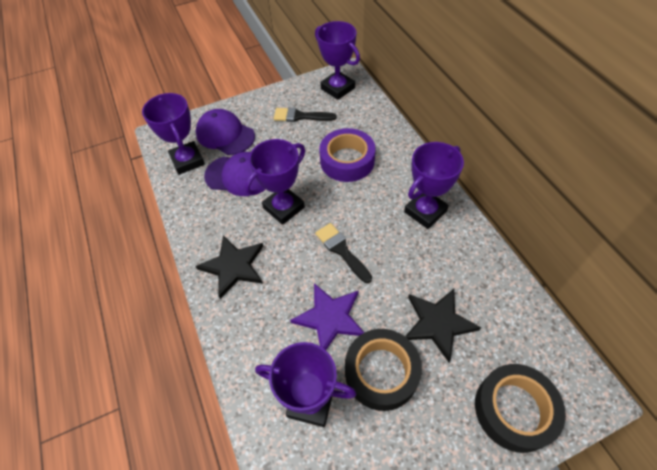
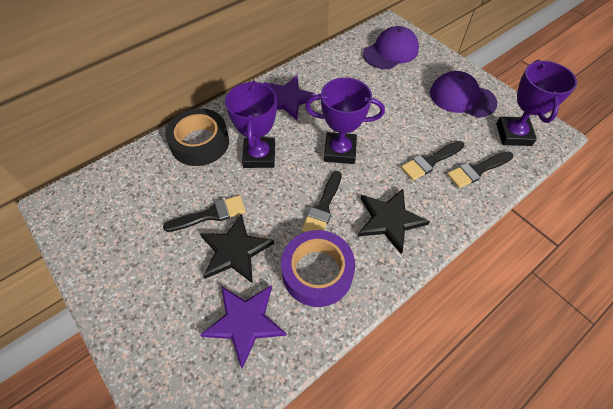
black brush: [274,107,337,122] [315,223,372,283] = 2 -> [163,195,246,232] [301,171,342,232] [401,141,464,180] [447,151,513,188] = 4
black tape: [345,329,422,411] [475,364,566,453] = 2 -> [165,108,229,166] = 1
purple star: [290,283,365,350] = 1 -> [200,286,287,369] [263,75,318,120] = 2
purple trophy: [142,93,205,175] [245,139,305,225] [255,342,356,427] [315,21,360,100] [404,142,464,229] = 5 -> [225,81,277,168] [305,77,385,164] [496,60,577,146] = 3

